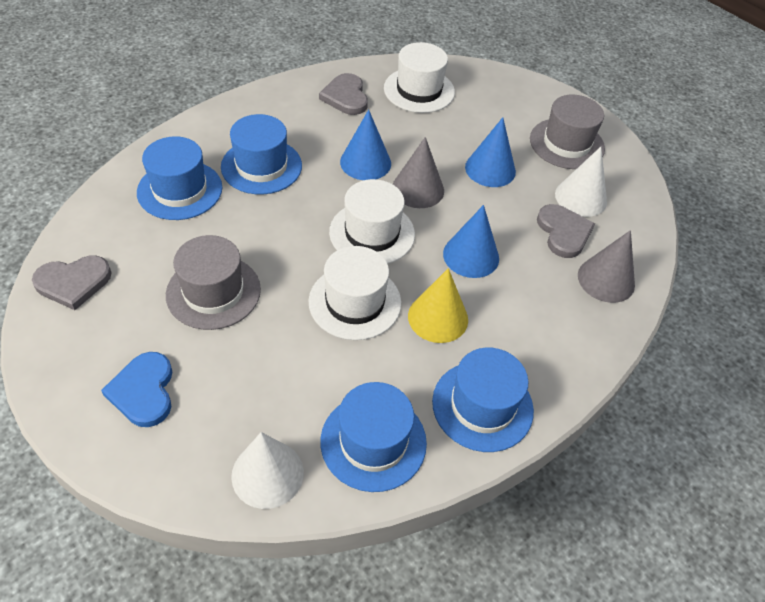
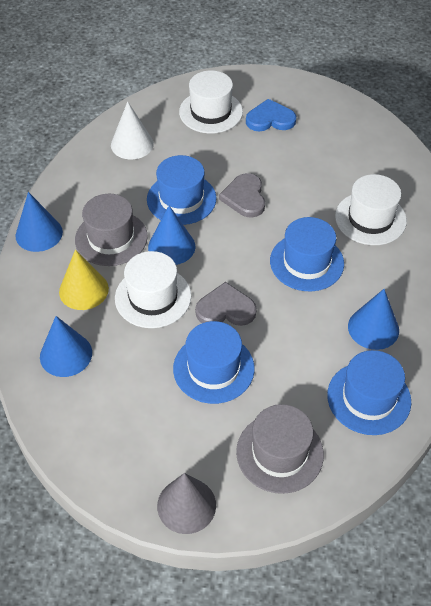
blue cone: [340,110,391,180] [443,205,499,278] [465,117,516,187] = 3 -> [16,192,63,252] [40,316,92,377] [148,205,195,265] [348,289,399,350] = 4
grey cone: [393,137,444,208] [578,230,635,303] = 2 -> [157,473,216,534] = 1
grey heart: [32,256,112,310] [319,73,368,115] [537,204,595,258] = 3 -> [195,282,257,326] [219,173,265,218] = 2
white cone: [231,432,304,509] [555,147,607,217] = 2 -> [111,101,154,159] = 1

